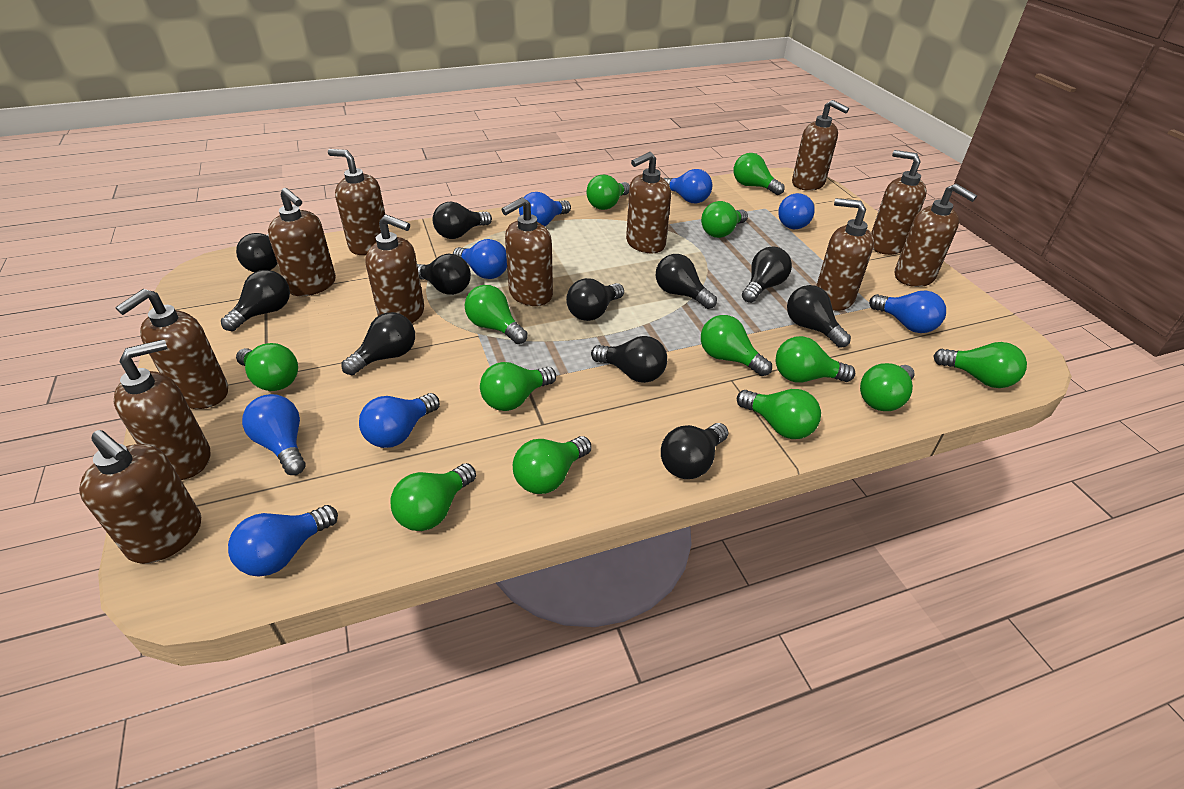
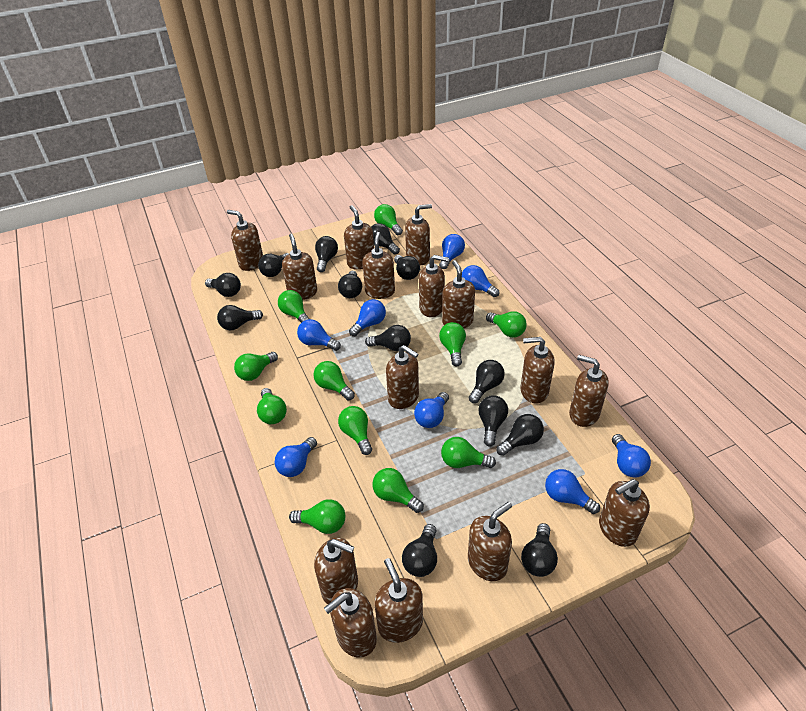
black light bulb: [221,270,290,331] [236,233,278,272] [342,312,415,375] [417,254,471,295] [433,202,492,239] [566,278,624,321] [591,336,667,383] [656,254,717,309] [661,423,729,479] [742,247,792,303] [787,285,851,348] = 11 -> [205,273,241,297] [217,305,263,330] [258,253,289,277] [315,236,338,272] [338,271,362,298] [365,325,411,351] [371,223,400,255] [394,255,420,280] [402,524,437,577] [469,360,505,403] [478,395,508,446] [496,414,544,456] [521,523,558,577] = 13
brown soap dispenser: [79,430,201,564] [114,339,210,480] [115,289,228,409] [268,188,336,296] [328,149,385,255] [365,214,424,323] [501,197,553,306] [626,152,671,253] [792,100,849,191] [816,198,874,311] [871,150,927,255] [895,184,977,287] = 12 -> [227,210,263,271] [282,234,317,300] [314,538,358,604] [324,588,377,657] [344,205,374,270] [362,232,395,299] [374,558,423,643] [386,345,419,409] [405,204,432,265] [419,255,449,317] [442,260,475,328] [468,502,512,581] [520,337,554,404] [569,355,609,427] [599,479,650,547] = 15
green light bulb: [236,343,298,391] [390,463,476,531] [465,285,528,344] [480,362,556,411] [513,436,592,494] [586,174,630,210] [701,201,748,238] [701,315,772,376] [733,153,785,195] [737,389,821,439] [776,336,855,383] [860,363,915,411] [933,342,1027,388] = 13 -> [234,352,278,381] [257,388,287,424] [278,290,309,323] [289,499,345,534] [313,361,355,401] [338,406,372,455] [372,468,424,513] [374,204,403,235] [439,322,466,366] [441,437,496,468] [486,311,527,338] = 11

